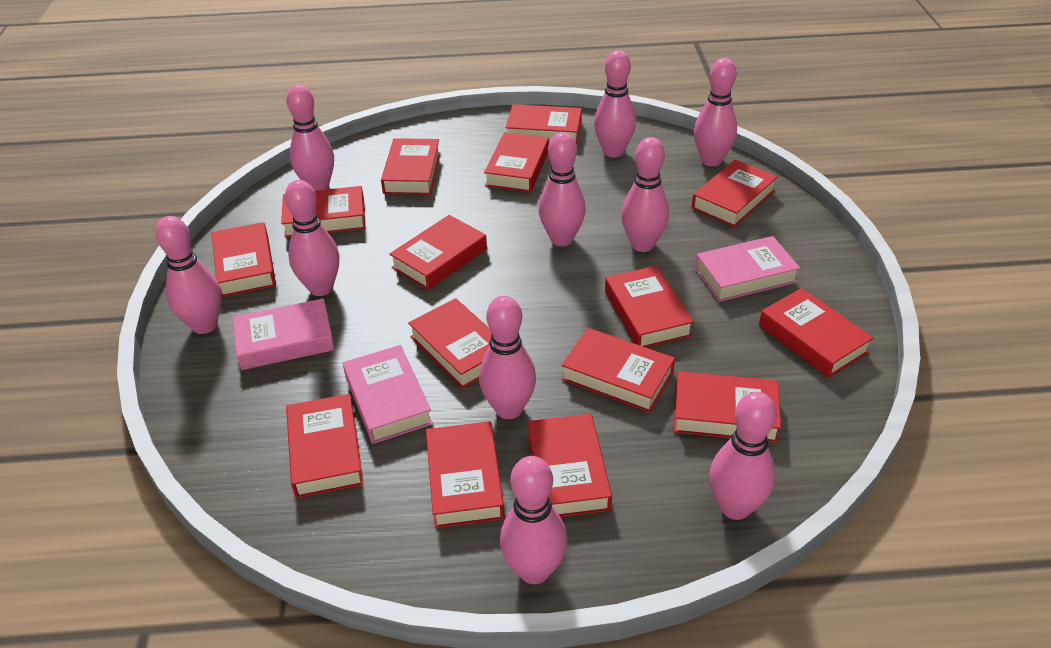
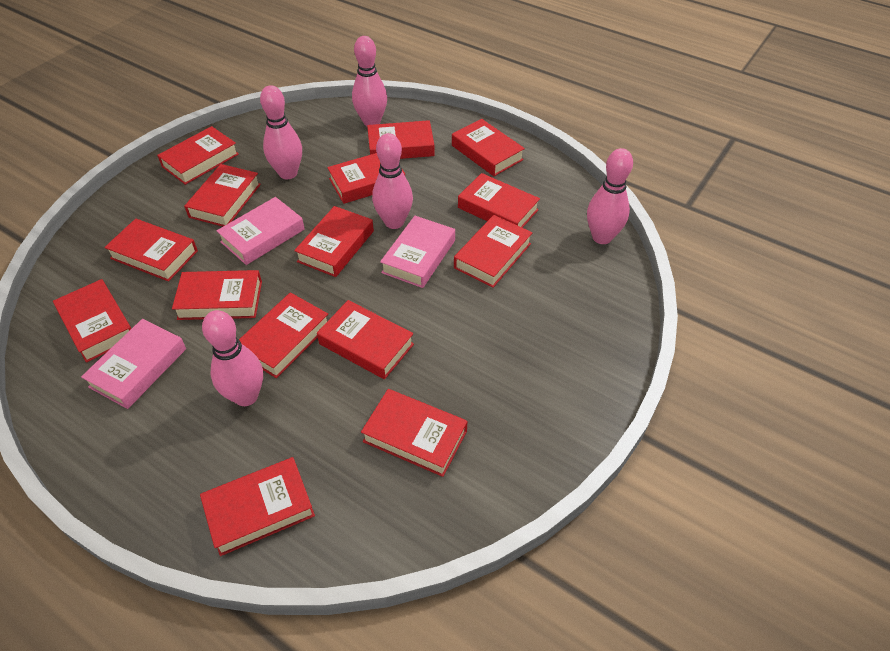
pink bowling pin: [155,216,221,334] [285,180,340,296] [286,84,334,191] [479,296,536,419] [500,456,567,584] [539,132,586,246] [594,50,636,157] [621,137,669,252] [694,58,737,166] [709,392,777,520] = 10 -> [202,310,263,406] [260,85,302,180] [352,36,387,126] [372,133,413,229] [587,148,633,244] = 5

